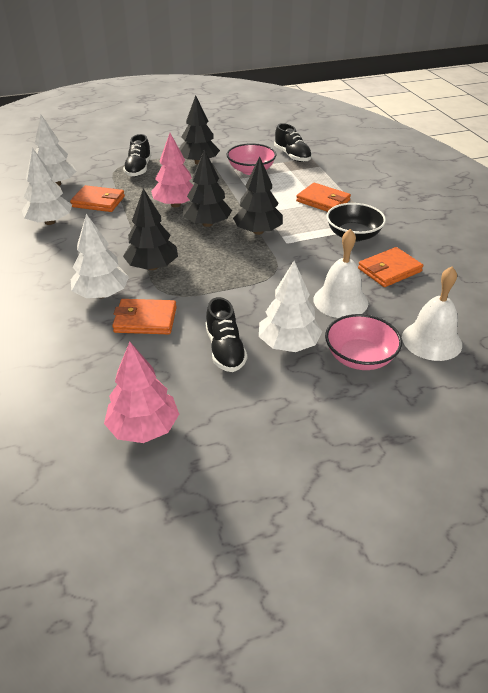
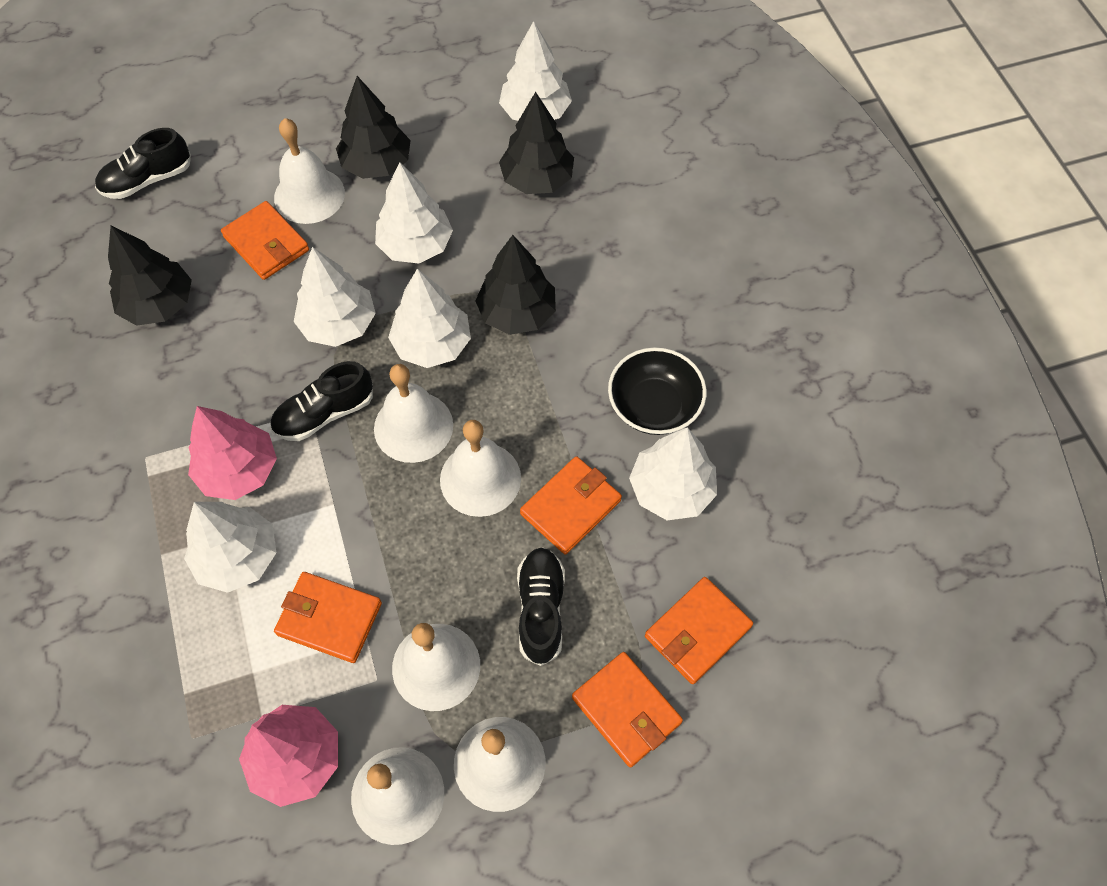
orange wallet: [70,185,125,212] [112,299,177,334] [296,183,351,212] [358,247,423,287] = 4 -> [221,201,309,280] [274,572,382,663] [520,456,622,555] [572,652,683,767] [645,577,753,684] = 5
pink bowl: [227,143,276,175] [325,314,402,370] = 2 -> none = 0
white bell: [313,229,368,318] [402,266,462,361] = 2 -> [274,118,345,224] [351,747,444,845] [374,364,453,463] [392,623,480,711] [440,420,521,517] [454,717,545,812] = 6
white tree: [22,148,72,225] [35,115,77,186] [71,214,129,298] [259,261,322,352] = 4 -> [184,502,277,593] [294,247,376,347] [375,162,453,264] [388,268,471,368] [499,21,572,121] [629,427,717,520] = 6

